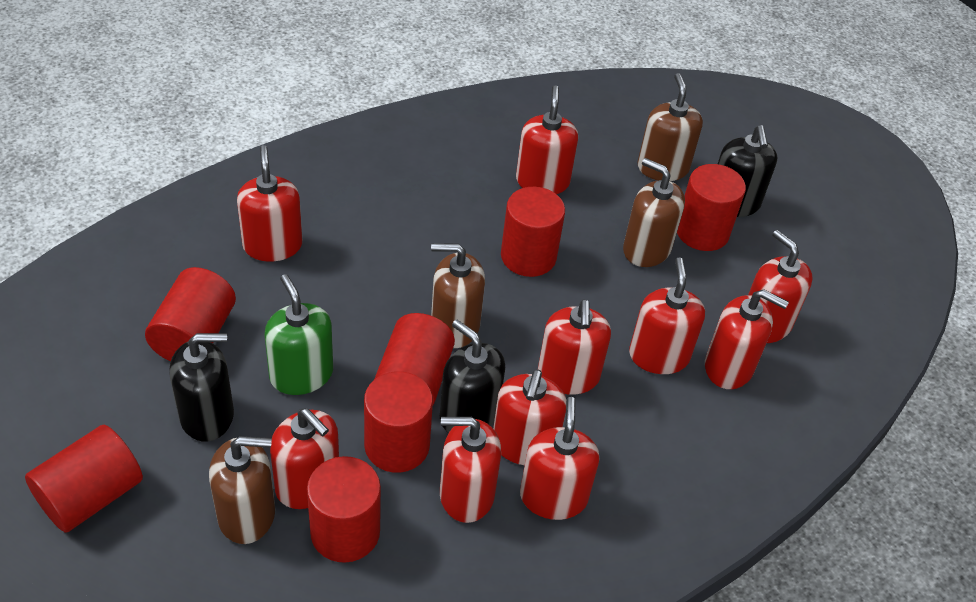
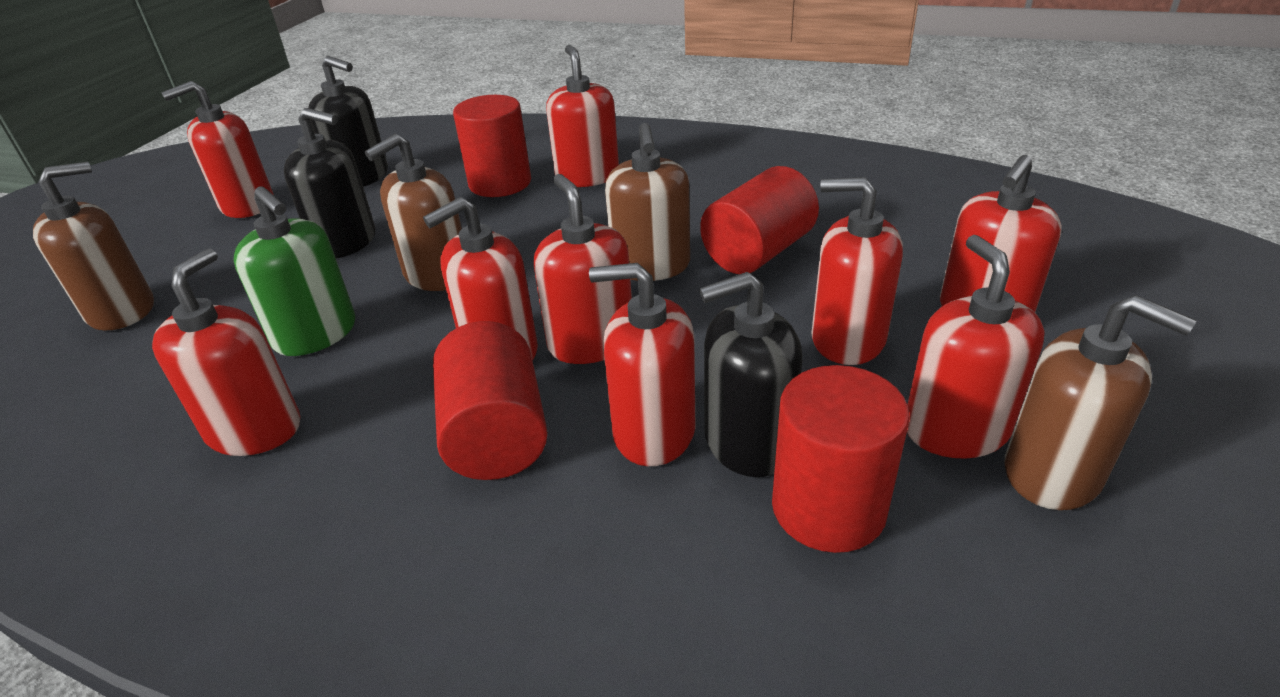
red cylinder: [25,425,143,532] [145,267,236,362] [307,456,381,563] [364,371,433,473] [374,313,455,405] [501,187,565,277] [677,164,746,251] = 7 -> [433,321,548,480] [453,95,531,197] [700,166,819,274] [772,365,910,553] = 4
red soap dispenser: [237,145,302,262] [270,408,339,509] [440,417,501,523] [493,370,566,465] [516,85,578,194] [520,397,599,520] [538,300,611,395] [629,257,705,374] [705,289,789,389] [748,230,813,343] = 10 -> [152,248,300,456] [161,81,274,218] [423,197,538,361] [533,174,632,364] [546,45,619,187] [589,263,695,466] [811,177,903,365] [907,235,1045,459] [940,155,1062,312] = 9

